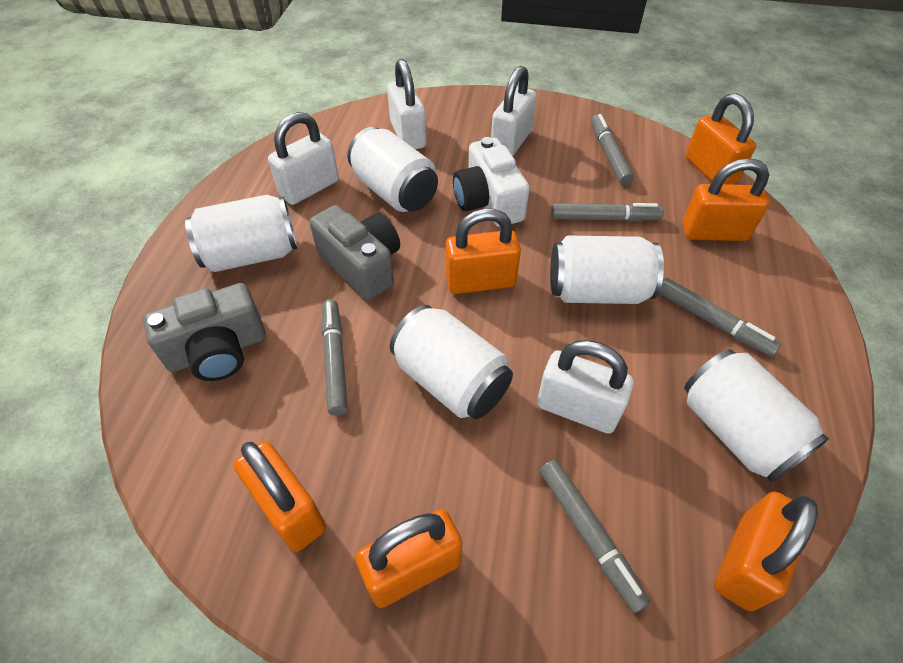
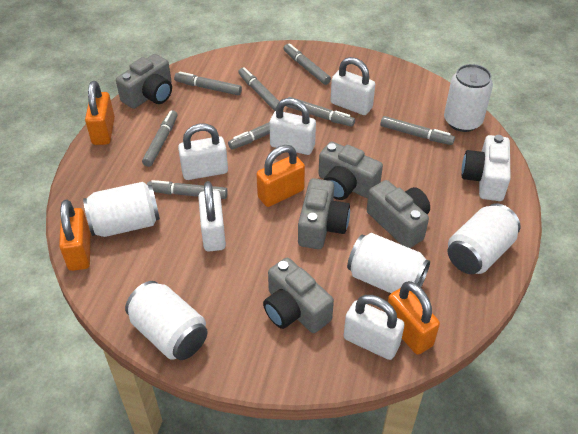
grey camera: [143,283,266,381] [310,205,400,300] = 2 -> [116,54,172,109] [263,258,334,333] [298,178,350,249] [319,141,383,200] [367,180,430,248] = 5
grey marker: [322,299,348,416] [540,460,651,613] [551,203,664,221] [591,114,634,185] [659,278,781,357] = 5 -> [142,110,178,167] [147,180,228,199] [174,71,242,95] [228,113,292,149] [238,67,280,111] [283,43,331,85] [287,97,355,127] [381,116,455,145] = 8
orange padlock: [234,441,326,552] [355,509,462,608] [446,208,521,294] [682,158,769,241] [685,93,756,185] [714,492,818,611] = 6 -> [59,200,90,271] [85,81,115,145] [256,145,305,207] [388,281,440,355] = 4
white padlock: [268,112,339,205] [387,59,427,149] [491,66,537,156] [537,340,634,433] = 4 -> [178,123,228,180] [198,181,226,251] [269,98,316,155] [330,57,375,115] [344,295,405,360] = 5

